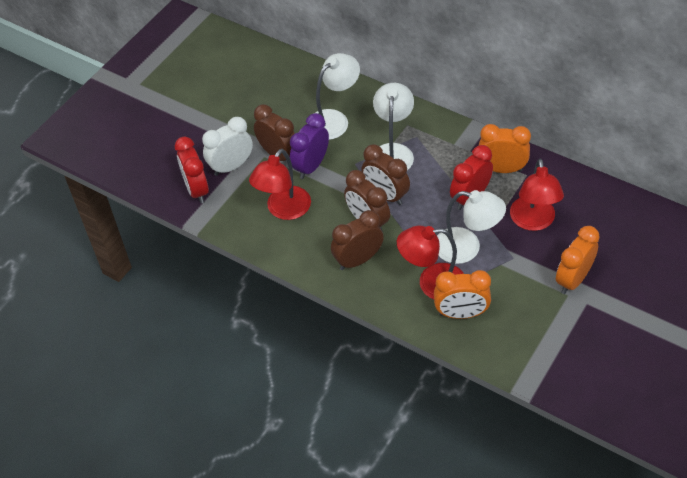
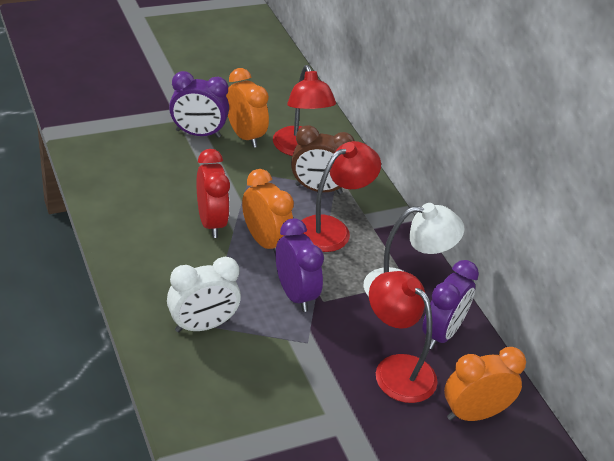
brown clock: [254,104,295,161] [331,210,384,270] [344,170,390,232] [361,144,410,205] = 4 -> [291,125,355,194] = 1
purple clock: [290,113,329,179] = 1 -> [169,71,229,138] [276,218,324,312] [422,260,479,349] = 3
red clock: [175,137,209,204] [450,145,493,210] = 2 -> [196,149,230,238] = 1
white lamp: [315,53,360,140] [373,83,414,170] [437,190,506,264] = 3 -> [364,203,465,297] = 1

